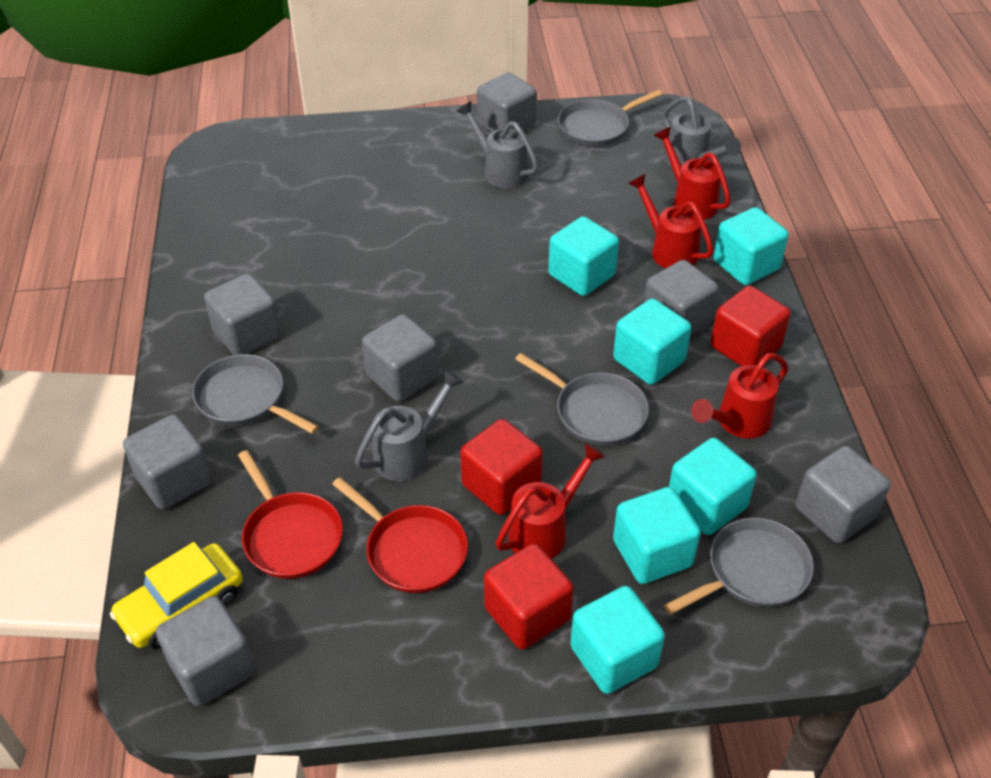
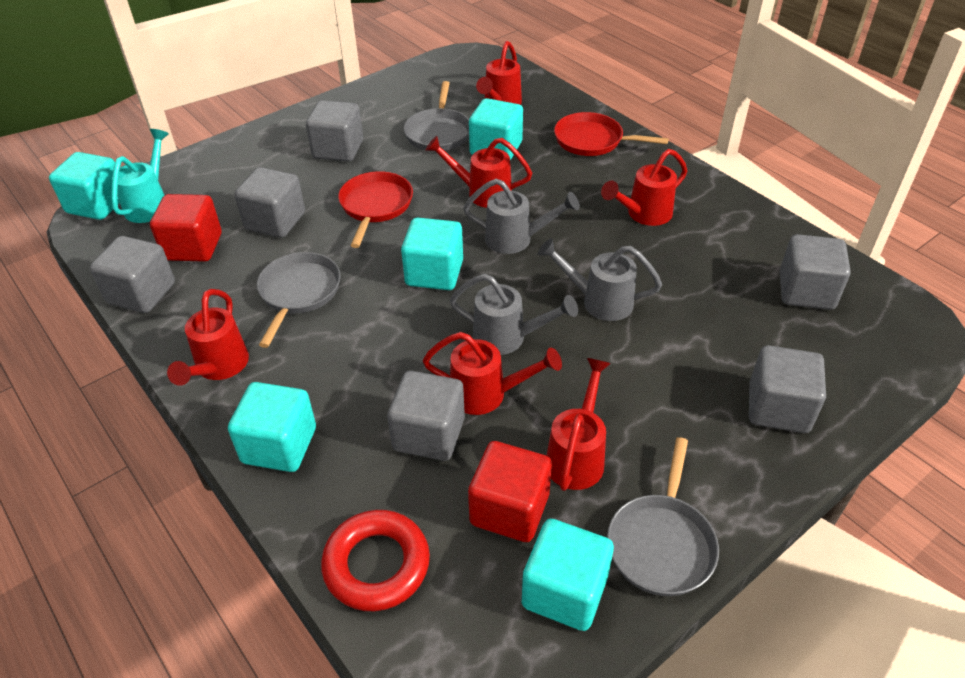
grey cube: [123,414,212,510] [156,596,255,706] [204,273,281,355] [362,314,439,402] [477,72,537,132] [644,260,719,336] [795,446,891,543] = 7 -> [90,236,175,313] [235,167,305,238] [306,100,363,162] [387,371,465,461] [749,345,826,433] [779,234,851,310] = 6
grey pan: [192,354,319,434] [515,353,649,446] [558,89,662,147] [664,518,814,615] = 4 -> [257,252,341,348] [404,81,469,152] [607,437,719,596] = 3
red cube: [460,419,543,515] [484,544,574,649] [711,286,791,366] = 3 -> [150,194,221,262] [468,441,552,542] = 2
red ring: none = 0 -> [321,510,430,611] = 1
red watering can: [496,443,606,559] [628,174,713,268] [654,127,731,220] [691,353,788,439] = 4 -> [167,289,249,386] [423,332,562,415] [425,136,532,208] [476,41,522,105] [547,358,611,491] [601,149,687,226] = 6
turquoise cube: [548,216,619,296] [570,586,665,694] [613,298,691,385] [613,487,701,584] [669,438,757,535] [714,207,789,285] = 6 -> [49,152,120,220] [228,382,316,472] [401,217,463,290] [469,98,523,160] [522,519,614,631] = 5
turquoise watering can: none = 0 -> [111,129,169,223] = 1
yellow car: [110,542,243,649] = 1 -> none = 0

